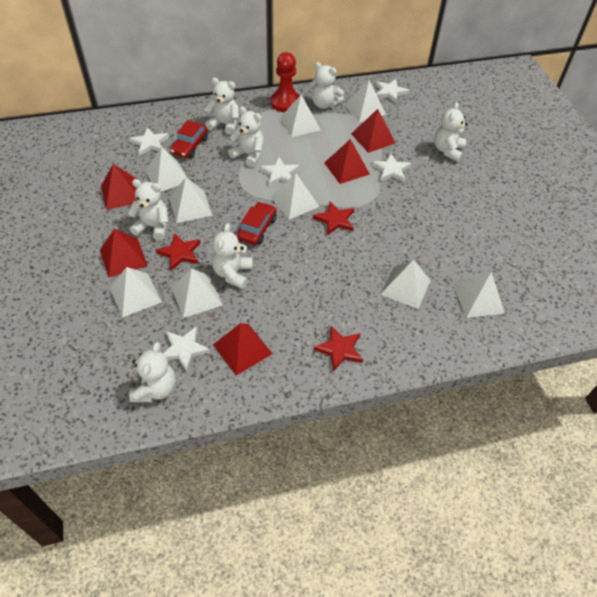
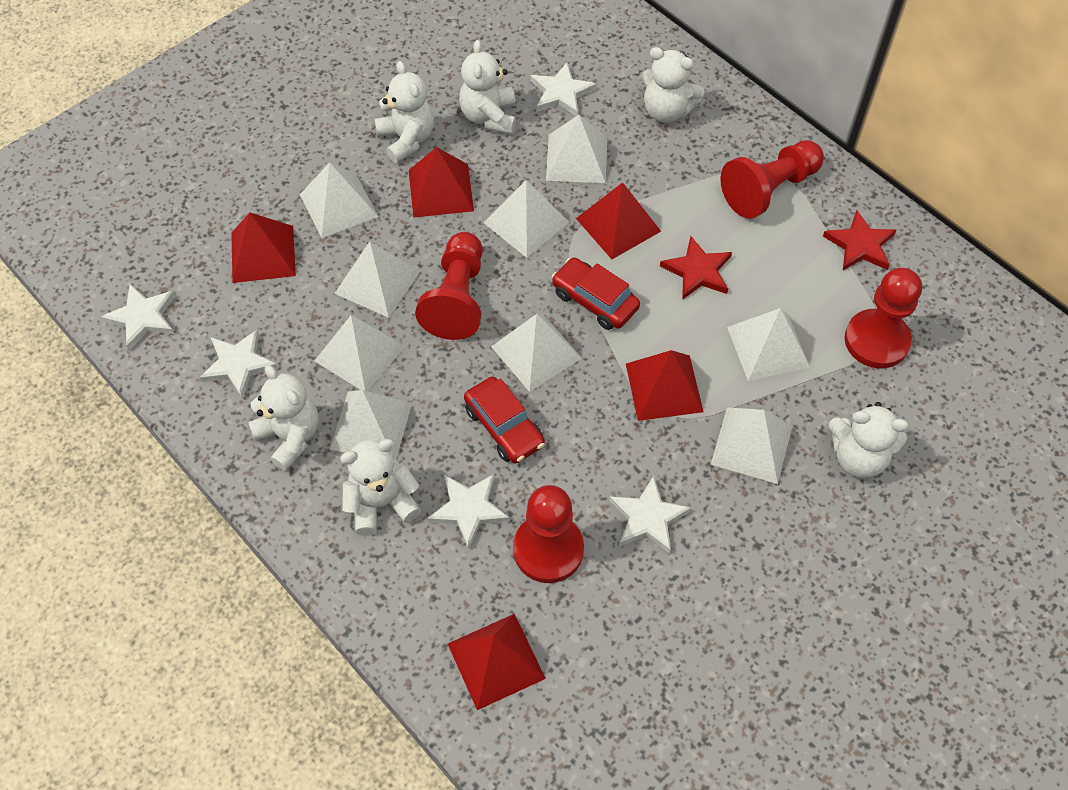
red pawn: [271,52,300,112] = 1 -> [415,232,483,340] [513,485,584,583] [720,140,824,219] [844,268,922,368] = 4
red star: [156,233,201,270] [313,202,354,236] [314,326,363,372] = 3 -> [660,236,732,300] [823,210,896,270] = 2
white teddy bear: [127,179,169,240] [129,342,176,402] [205,78,239,135] [212,223,253,289] [228,107,264,167] [312,62,344,109] [434,102,468,162] = 7 -> [248,365,319,471] [340,439,421,536] [375,61,434,163] [459,40,516,134] [642,47,705,123] [828,402,909,478] = 6

